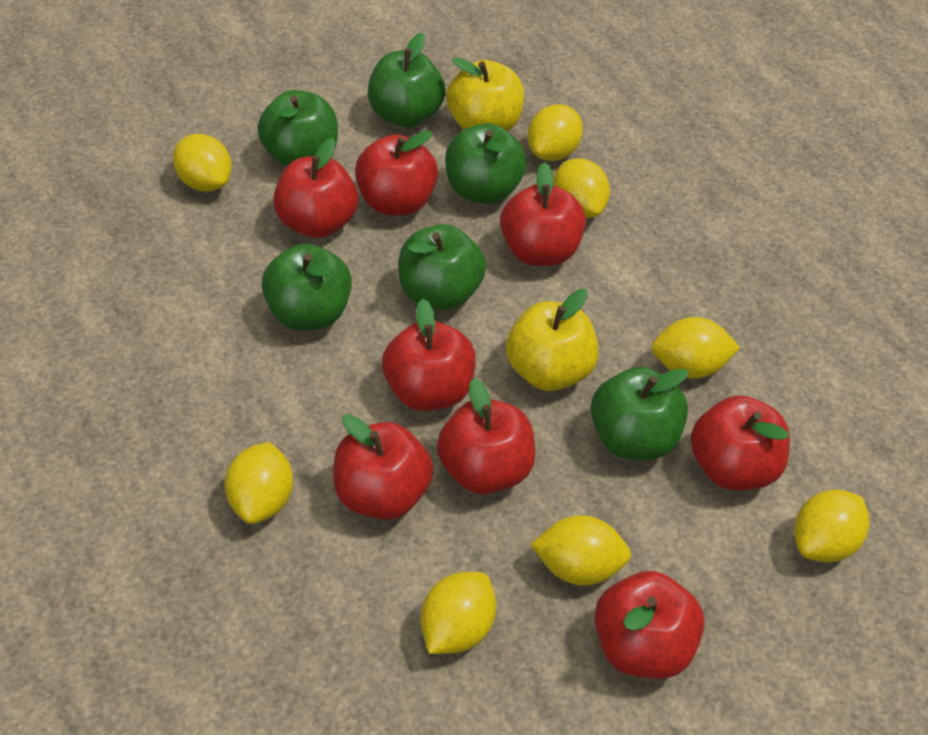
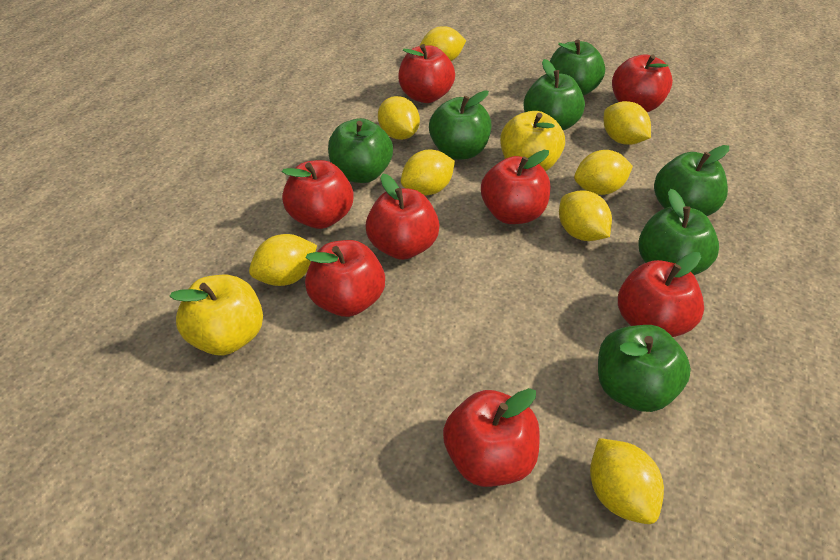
green apple: [257,90,338,167] [261,243,352,330] [368,33,445,127] [398,224,486,310] [445,123,527,204] [591,367,689,460] = 6 -> [328,118,393,183] [429,90,491,160] [523,59,585,130] [550,39,605,96] [598,325,691,412] [638,189,719,275] [654,145,729,216] = 7

